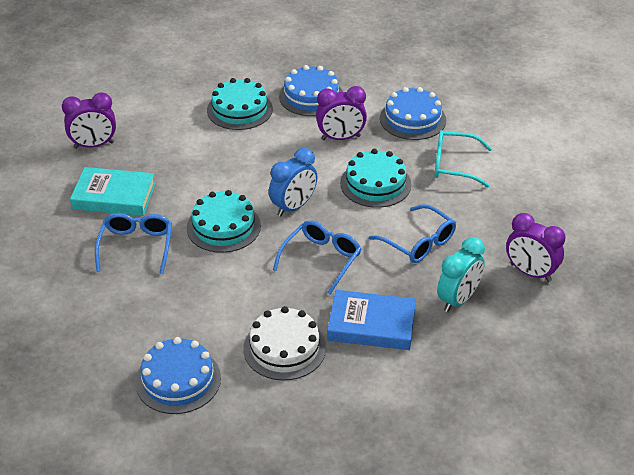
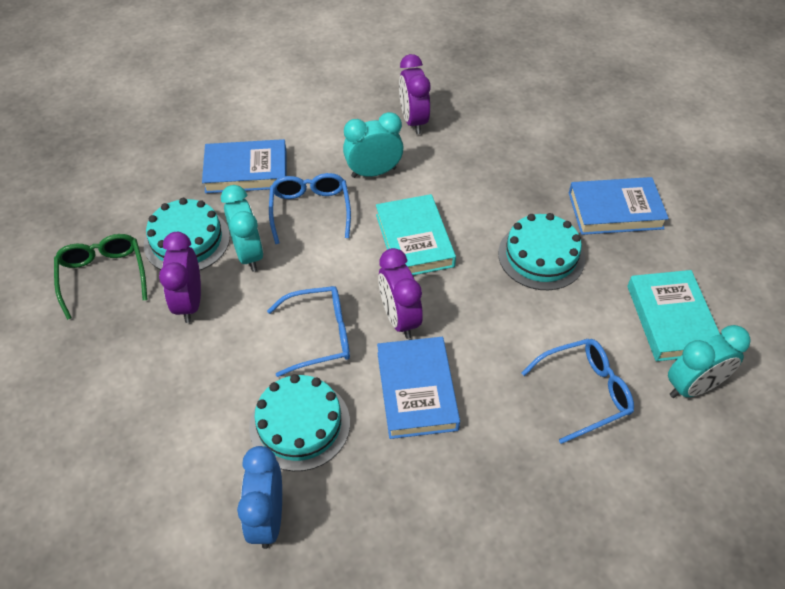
blue book: [327,290,416,350] = 1 -> [202,139,287,193] [377,337,460,439] [569,177,669,235] = 3
blue cake: [135,337,221,414] [279,65,343,116] [380,87,446,140] = 3 -> none = 0
green glasses: none = 0 -> [54,234,148,320] = 1
turquoise book: [70,167,156,216] = 1 -> [376,194,456,275] [627,270,720,361] = 2
turquoise clock: [437,237,485,312] = 1 -> [221,185,263,272] [343,112,404,178] [668,325,751,398] = 3
turquoise glasses: [435,130,492,187] = 1 -> none = 0
white cake: [243,306,326,381] = 1 -> none = 0

